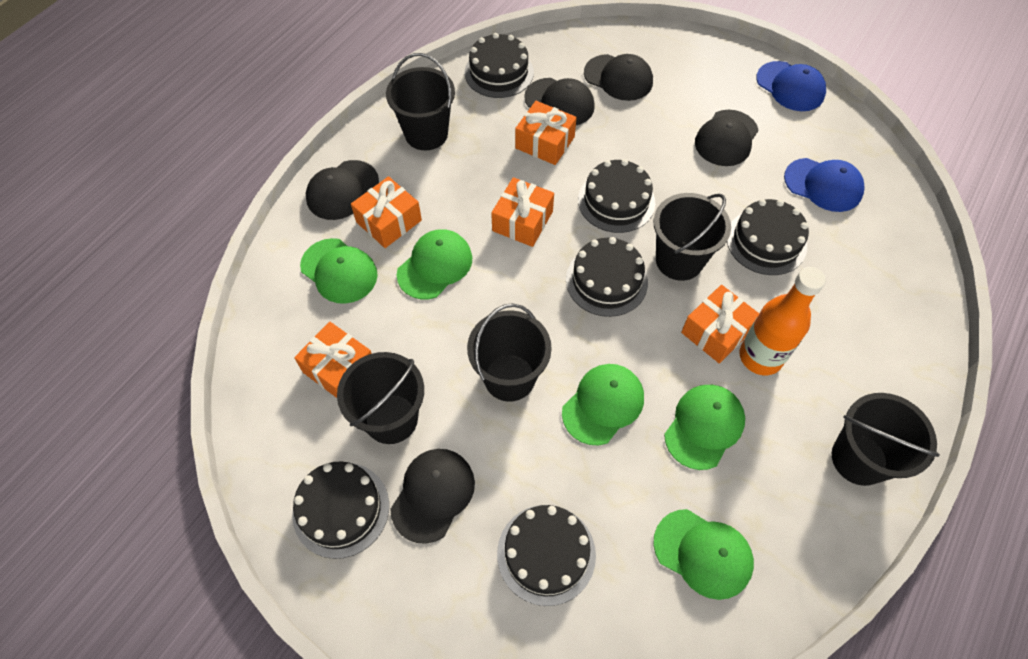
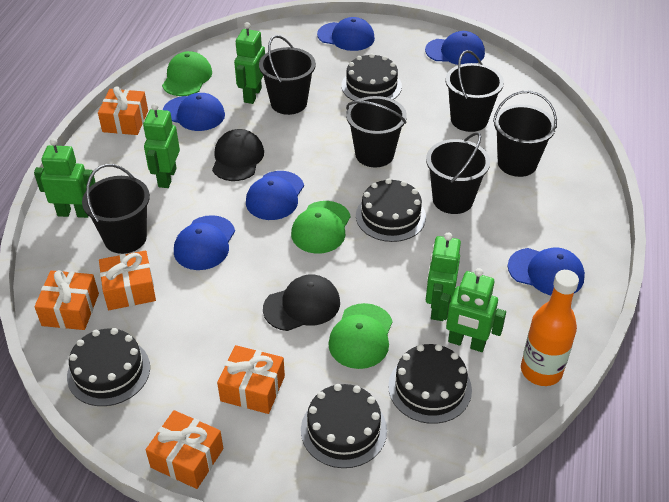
black bucket: [337,352,424,444] [386,53,455,150] [467,303,552,402] [653,193,731,281] [832,393,940,486] = 5 -> [82,164,150,254] [259,35,316,115] [346,96,407,167] [426,132,490,214] [446,50,504,132] [493,91,557,177] = 6
black cake: [292,461,389,559] [465,33,534,98] [497,505,596,606] [566,237,648,317] [578,159,655,233] [727,199,809,275] = 6 -> [67,328,150,406] [301,384,387,468] [341,53,402,101] [356,178,426,242] [388,344,472,424] = 5
black cap: [306,160,379,220] [390,449,475,544] [524,78,595,125] [584,54,653,101] [695,110,759,166] = 5 -> [212,129,264,181] [263,274,340,331] = 2
blue cap: [756,61,826,111] [784,158,865,212] = 2 -> [163,93,225,131] [174,215,235,270] [246,171,304,220] [317,17,375,51] [425,31,485,65] [508,248,585,295] = 6
green cap: [300,238,378,304] [397,229,472,299] [562,364,644,445] [653,509,754,600] [664,385,745,470] = 5 -> [162,51,212,96] [291,201,351,254] [328,303,393,369] = 3
green robot: none = 0 -> [34,138,96,218] [143,103,180,188] [234,22,265,104] [426,233,461,321] [438,268,506,352] = 5

